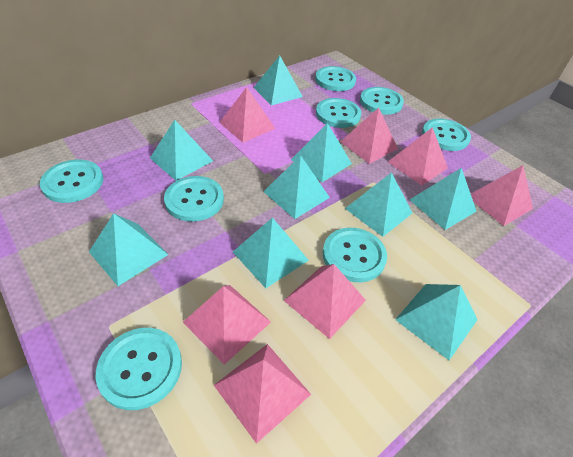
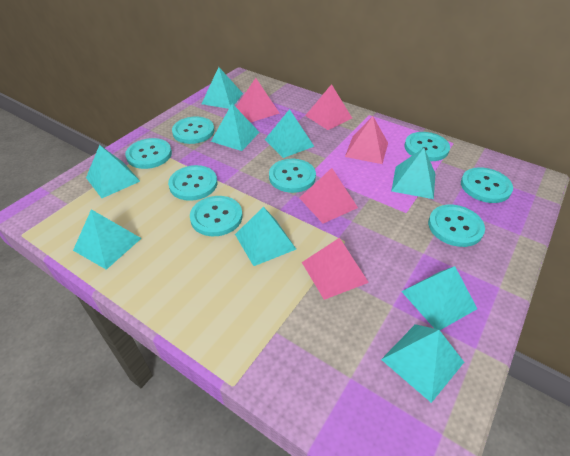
pink pyramid: [183,285,271,365] [214,344,311,444] [219,87,276,143] [284,264,366,339] [340,107,398,164] [388,127,448,186] [471,165,533,226] = 7 -> [236,78,280,123] [300,168,358,223] [302,238,369,300] [305,84,352,130] [345,116,388,164] = 5

